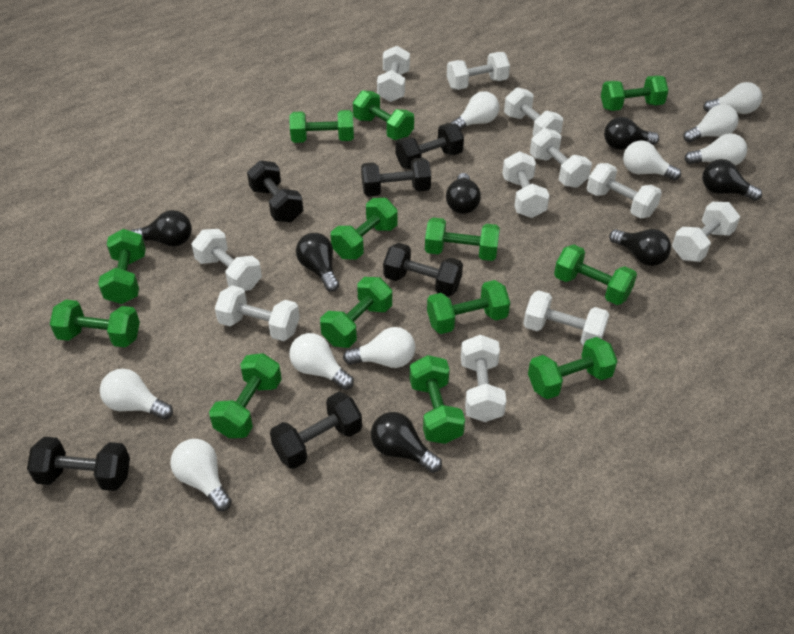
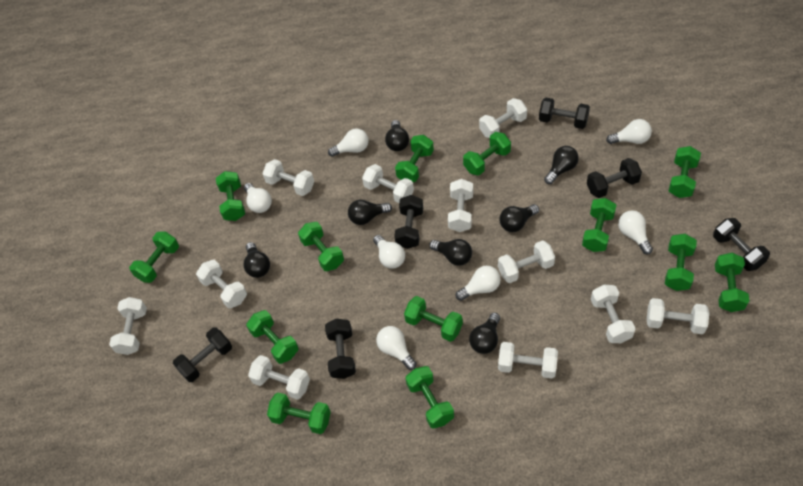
white light bulb: [100,369,173,420] [170,439,232,511] [289,333,354,390] [343,327,415,368] [451,91,499,130] [623,140,681,181] [683,104,739,143] [684,133,747,166] [703,82,762,114] = 9 -> [244,183,272,213] [328,128,368,157] [373,235,405,269] [376,326,417,370] [455,266,501,301] [606,119,652,144] [618,210,653,255] = 7

